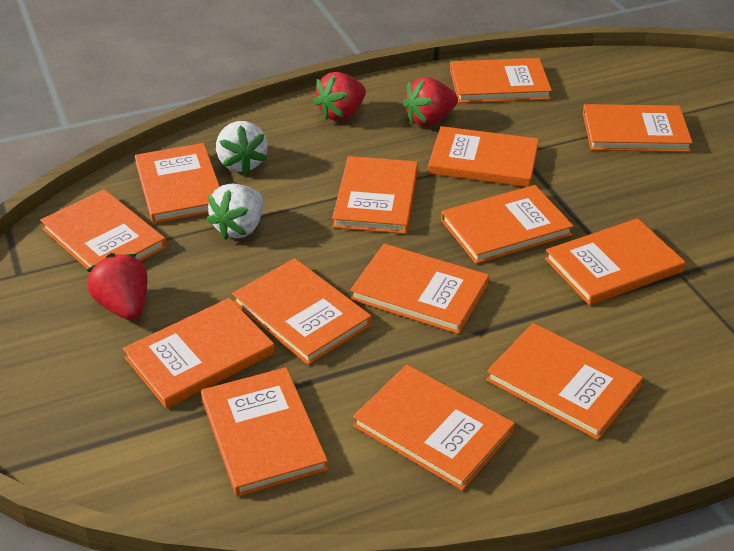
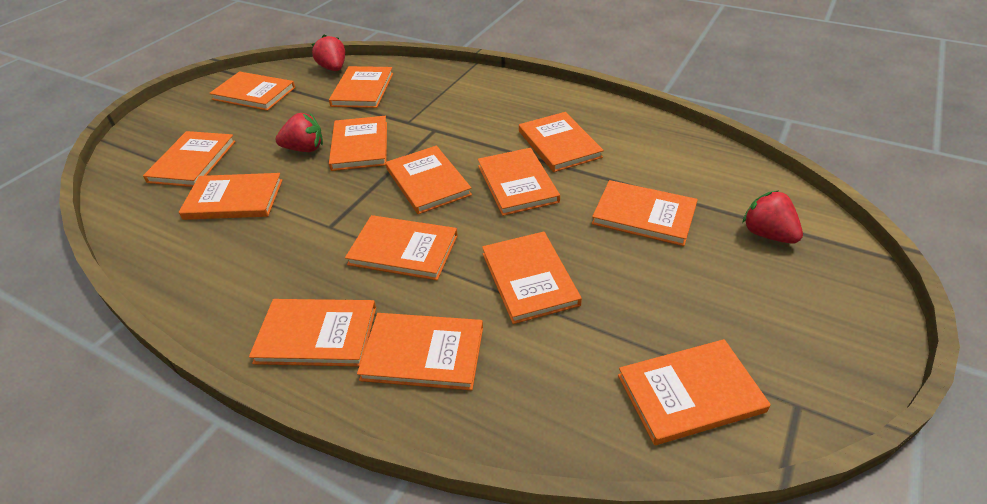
white strawberry: [207,184,263,240] [216,121,268,174] = 2 -> none = 0

